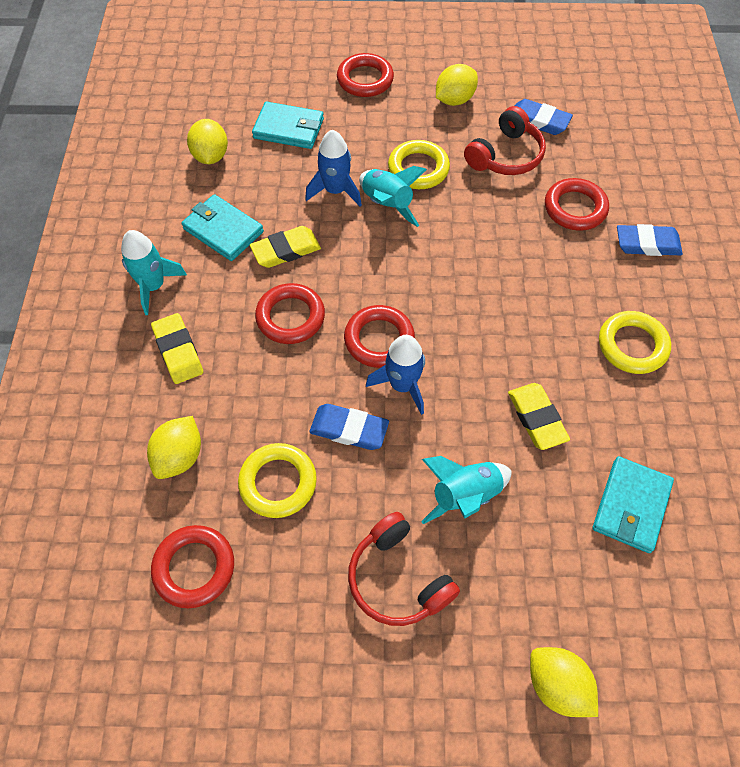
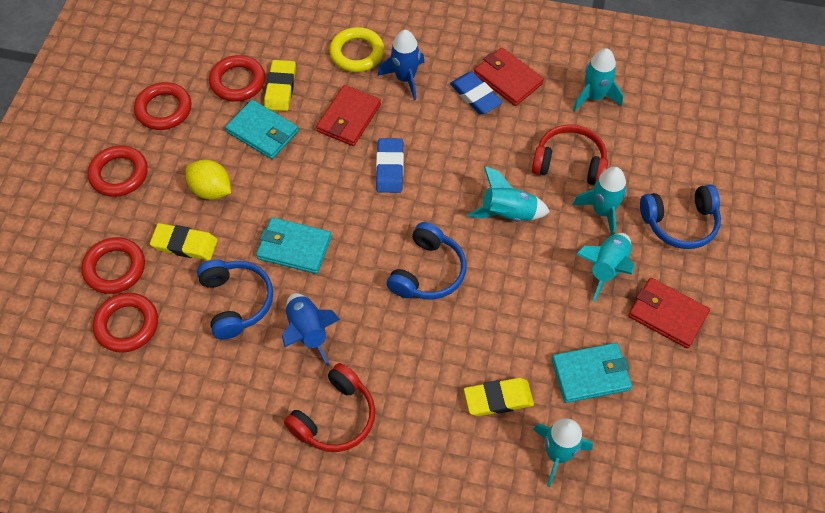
blue eraser: [310,404,389,450] [515,99,573,135] [617,224,683,256] = 3 -> [376,138,404,193] [450,72,503,114] = 2
blue headphones: none = 0 -> [197,259,273,340] [387,222,466,300] [640,185,721,249] = 3
red wallet: none = 0 -> [316,85,381,146] [474,47,544,106] [628,278,710,349] = 3
turquoise rocket: [121,230,187,315] [359,166,427,227] [421,456,512,524] = 3 -> [467,166,550,221] [533,418,593,487] [573,48,624,112] [573,167,627,236] [576,233,635,302] = 5
yellow lemon: [147,416,201,479] [187,119,228,164] [436,64,478,106] [530,647,598,717] = 4 -> [186,160,231,200] = 1
yellow ring: [238,443,317,518] [388,140,450,189] [599,311,671,374] = 3 -> [329,27,384,72] = 1

